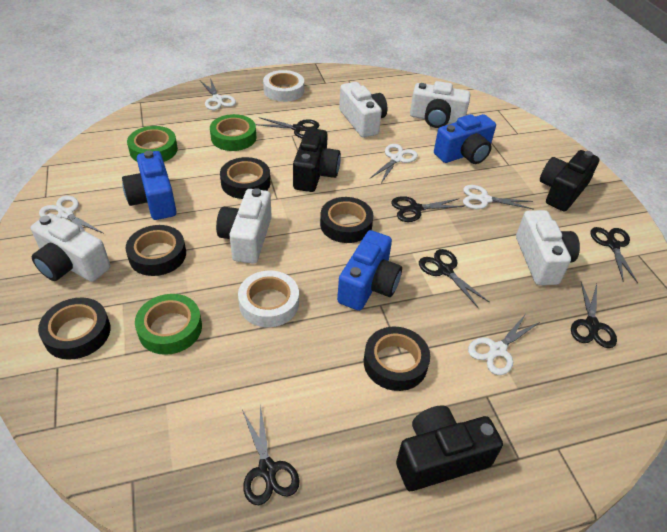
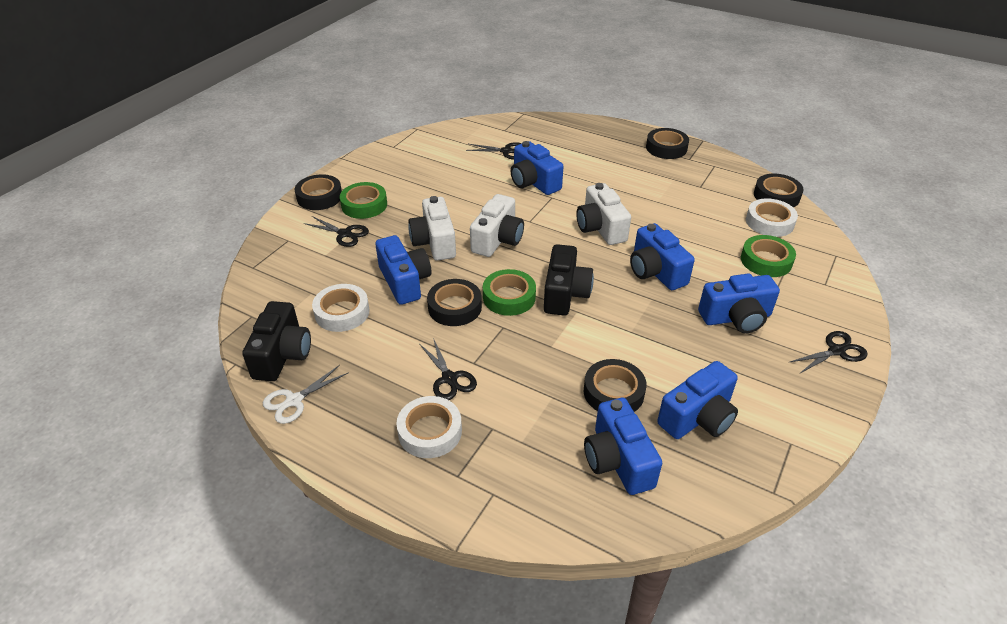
black camera: [293,128,341,192] [396,405,503,491] [540,150,599,211] = 3 -> [242,301,311,381] [544,244,594,316] = 2
black scissors: [242,405,300,505] [256,117,320,139] [391,196,465,222] [419,249,490,308] [571,282,617,348] [590,227,638,283] = 6 -> [304,216,369,247] [420,338,477,400] [466,142,522,160] [790,331,867,374] = 4
blue camera: [122,151,176,220] [337,230,402,311] [434,114,496,164] = 3 -> [375,235,431,305] [511,141,564,195] [584,398,662,495] [630,223,695,290] [657,361,738,439] [698,274,780,333] = 6
white camera: [31,213,110,282] [216,188,272,264] [339,82,388,138] [410,81,470,128] [516,210,580,285] = 5 -> [408,196,456,261] [470,194,524,257] [576,183,631,245] = 3
white scissors: [39,196,104,234] [200,78,236,110] [370,144,418,183] [463,185,534,210] [468,314,540,375] = 5 -> [263,365,349,424] = 1
white tape: [238,271,299,327] [263,70,304,102] = 2 -> [312,284,370,332] [396,396,462,458] [746,198,798,237] = 3

